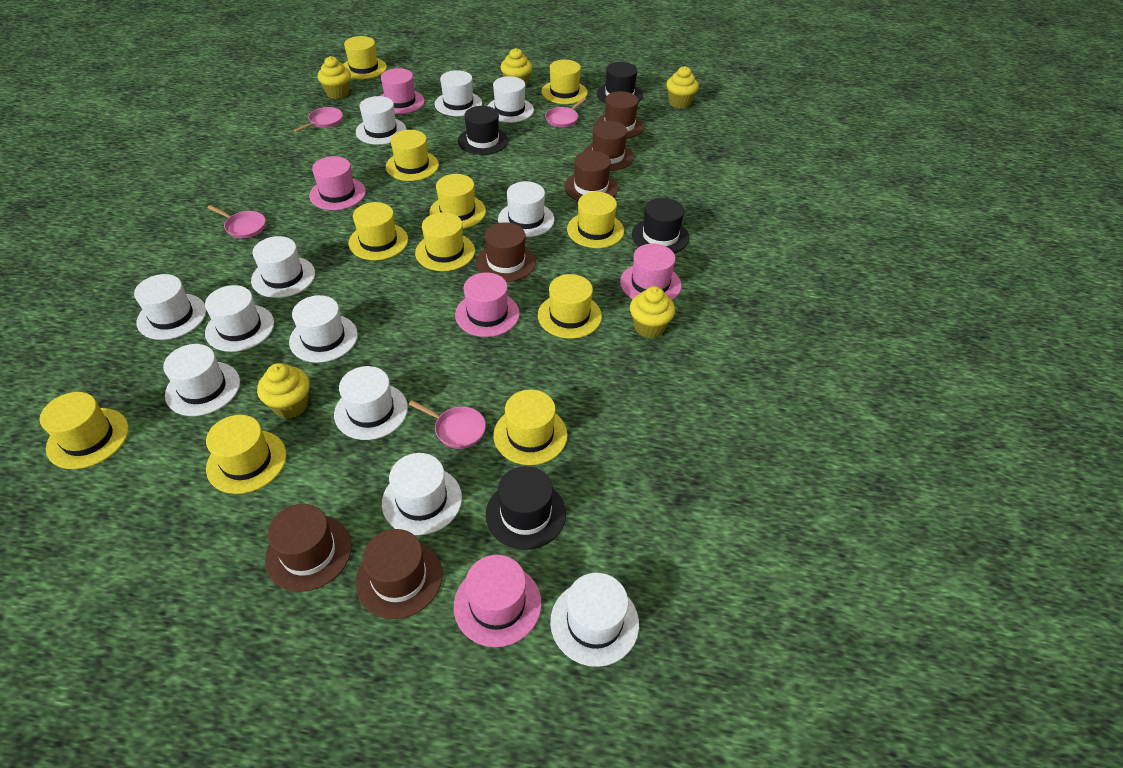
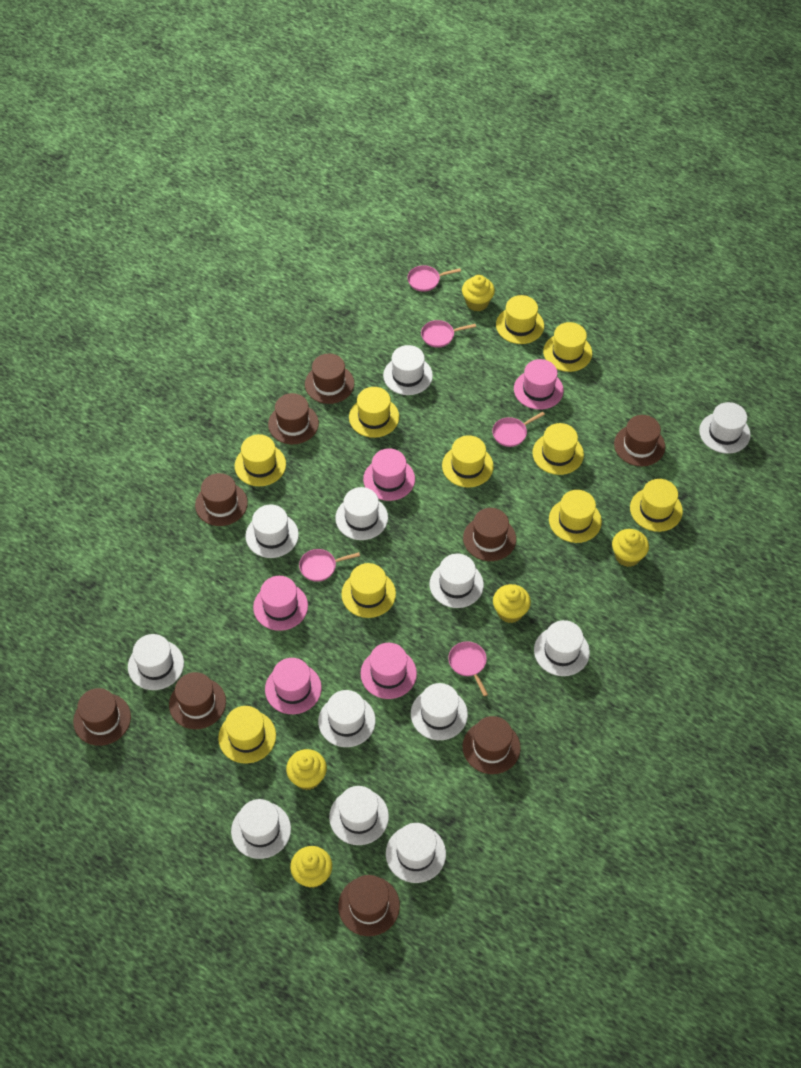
black hat: [458,106,508,155] [486,466,566,550] [597,62,643,103] [632,198,689,253] = 4 -> none = 0
brown hat: [265,504,352,592] [355,529,442,619] [476,222,536,282] [564,151,618,201] [583,121,634,171] [595,91,644,138] = 6 -> [73,688,131,746] [169,672,226,729] [195,473,248,526] [268,393,319,444] [305,354,354,404] [338,875,400,936] [463,508,516,561] [463,716,521,774] [614,415,665,466] = 9
pink pan: [207,205,265,238] [293,107,343,132] [408,400,486,449] [545,97,586,128] = 4 -> [299,549,360,582] [407,265,461,292] [421,320,476,348] [448,641,488,696] [492,412,545,447] = 5
yellow hat: [40,392,128,469] [206,415,286,494] [343,36,387,79] [348,202,408,260] [386,130,439,181] [415,212,475,271] [429,174,486,229] [493,389,567,465] [538,274,602,339] [541,60,588,104] [567,192,624,248] = 11 -> [218,706,276,763] [235,434,286,486] [341,563,396,618] [349,387,399,438] [442,435,494,487] [496,295,544,344] [532,423,584,475] [543,322,592,372] [549,490,602,543] [630,479,683,532] = 10

